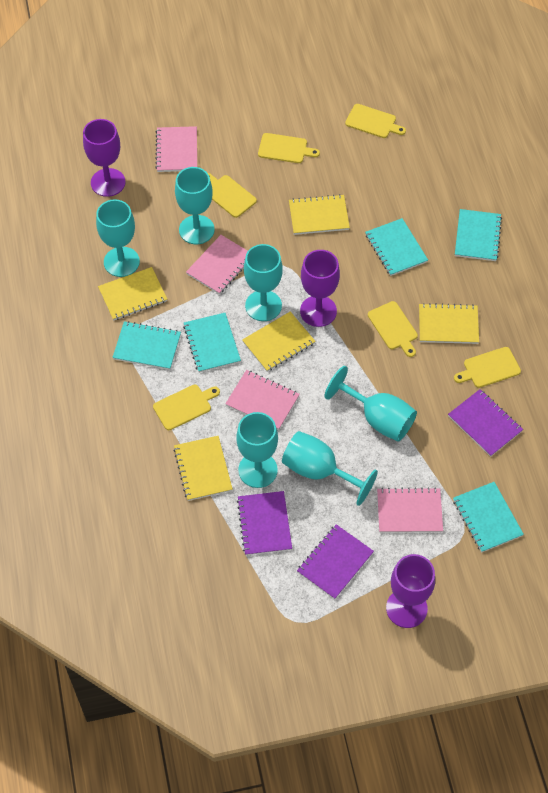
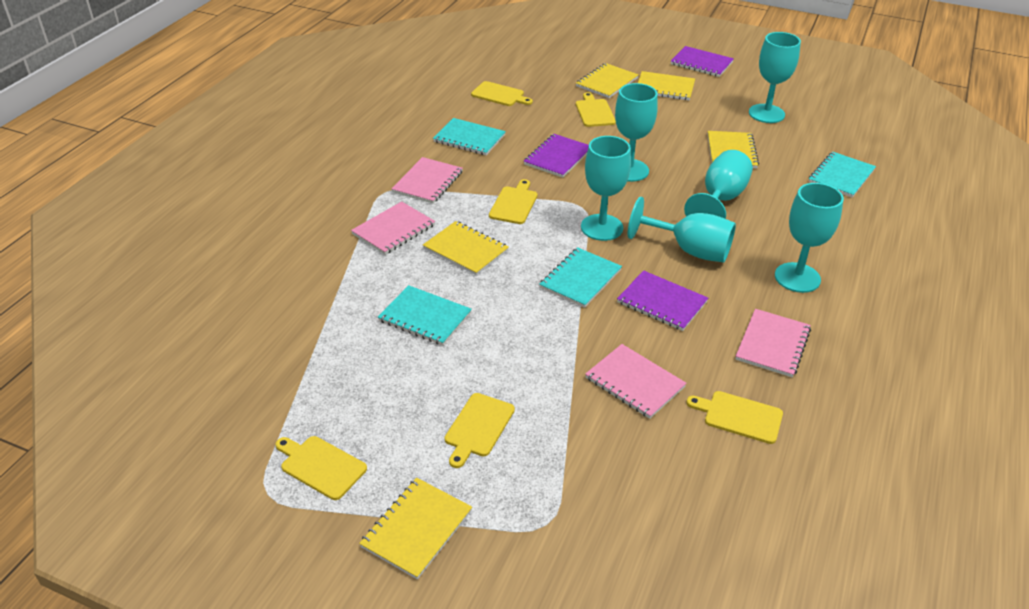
purple goblet: [83,119,126,197] [300,250,340,327] [386,554,435,628] = 3 -> none = 0
turquoise notebook: [112,321,181,370] [183,313,241,373] [365,218,428,276] [453,482,524,553] [455,209,502,261] = 5 -> [378,285,472,346] [433,118,506,155] [539,247,622,308] [809,152,876,198] = 4

